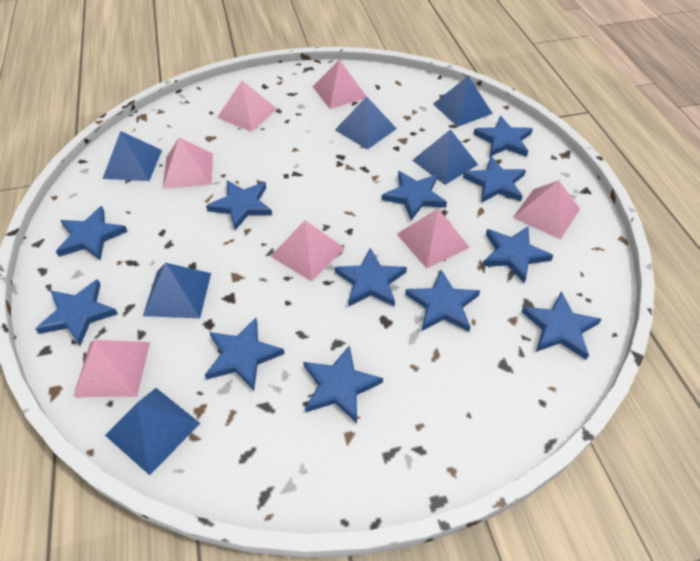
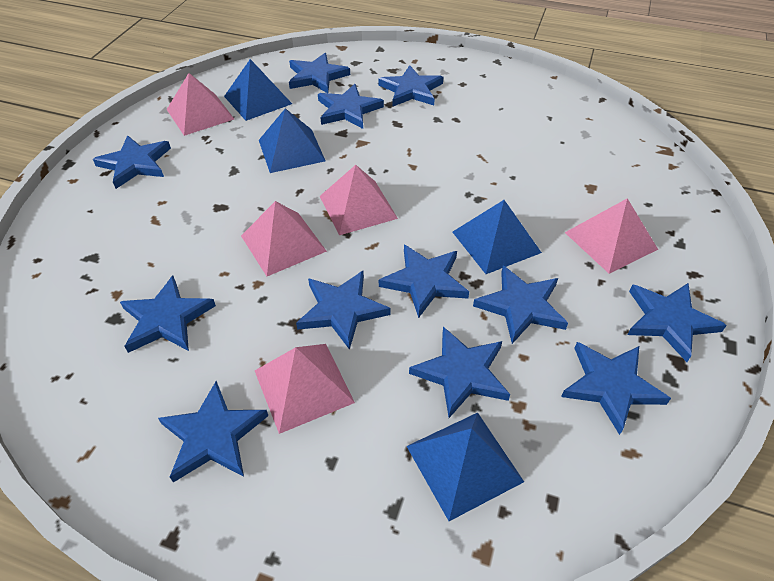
blue pyramid: [103,131,162,181] [105,388,200,475] [143,263,211,318] [335,96,397,150] [412,129,478,185] [433,76,493,127] = 6 -> [224,59,292,121] [259,108,325,173] [407,413,524,521] [453,200,542,274] = 4
pink pyramid: [73,340,150,397] [163,138,213,189] [217,81,277,132] [270,220,345,282] [313,60,366,109] [397,209,470,268] [513,180,580,239] = 7 -> [166,73,234,136] [241,201,327,276] [255,344,355,434] [320,165,398,235] [565,198,658,274] = 5

